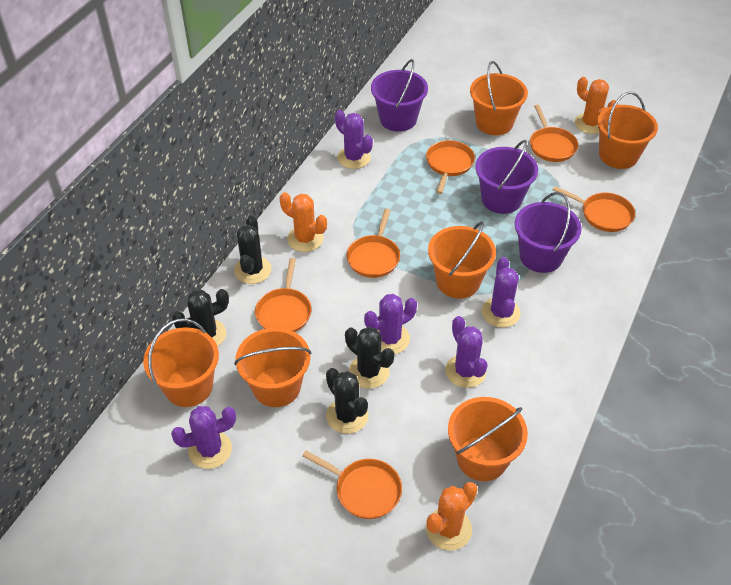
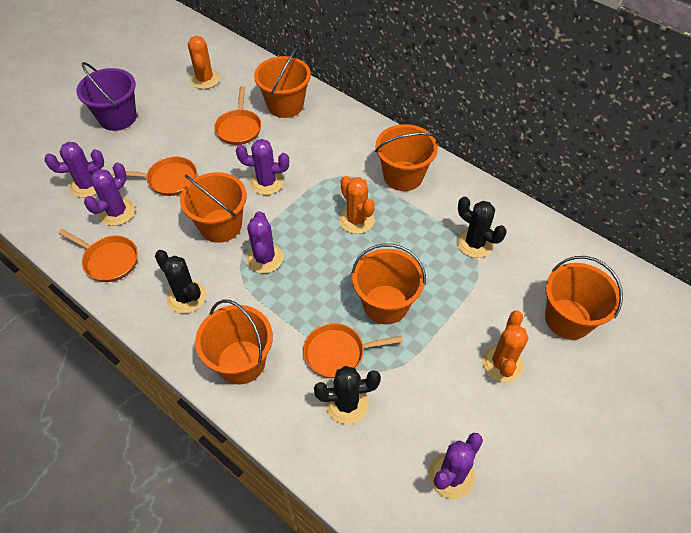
black cactus: [172,289,229,347] [234,216,271,284] [326,368,368,434] [345,327,394,389] = 4 -> [155,250,206,314] [314,366,381,424] [457,197,507,258] = 3
orange pan: [255,258,312,332] [302,451,402,519] [347,209,400,278] [426,140,475,194] [530,105,578,162] [553,186,635,232] = 6 -> [58,229,138,282] [112,156,197,196] [214,86,261,145] [303,323,403,378] = 4
purple bucket: [371,59,428,131] [475,140,538,214] [515,192,582,273] = 3 -> [76,62,137,131] = 1

